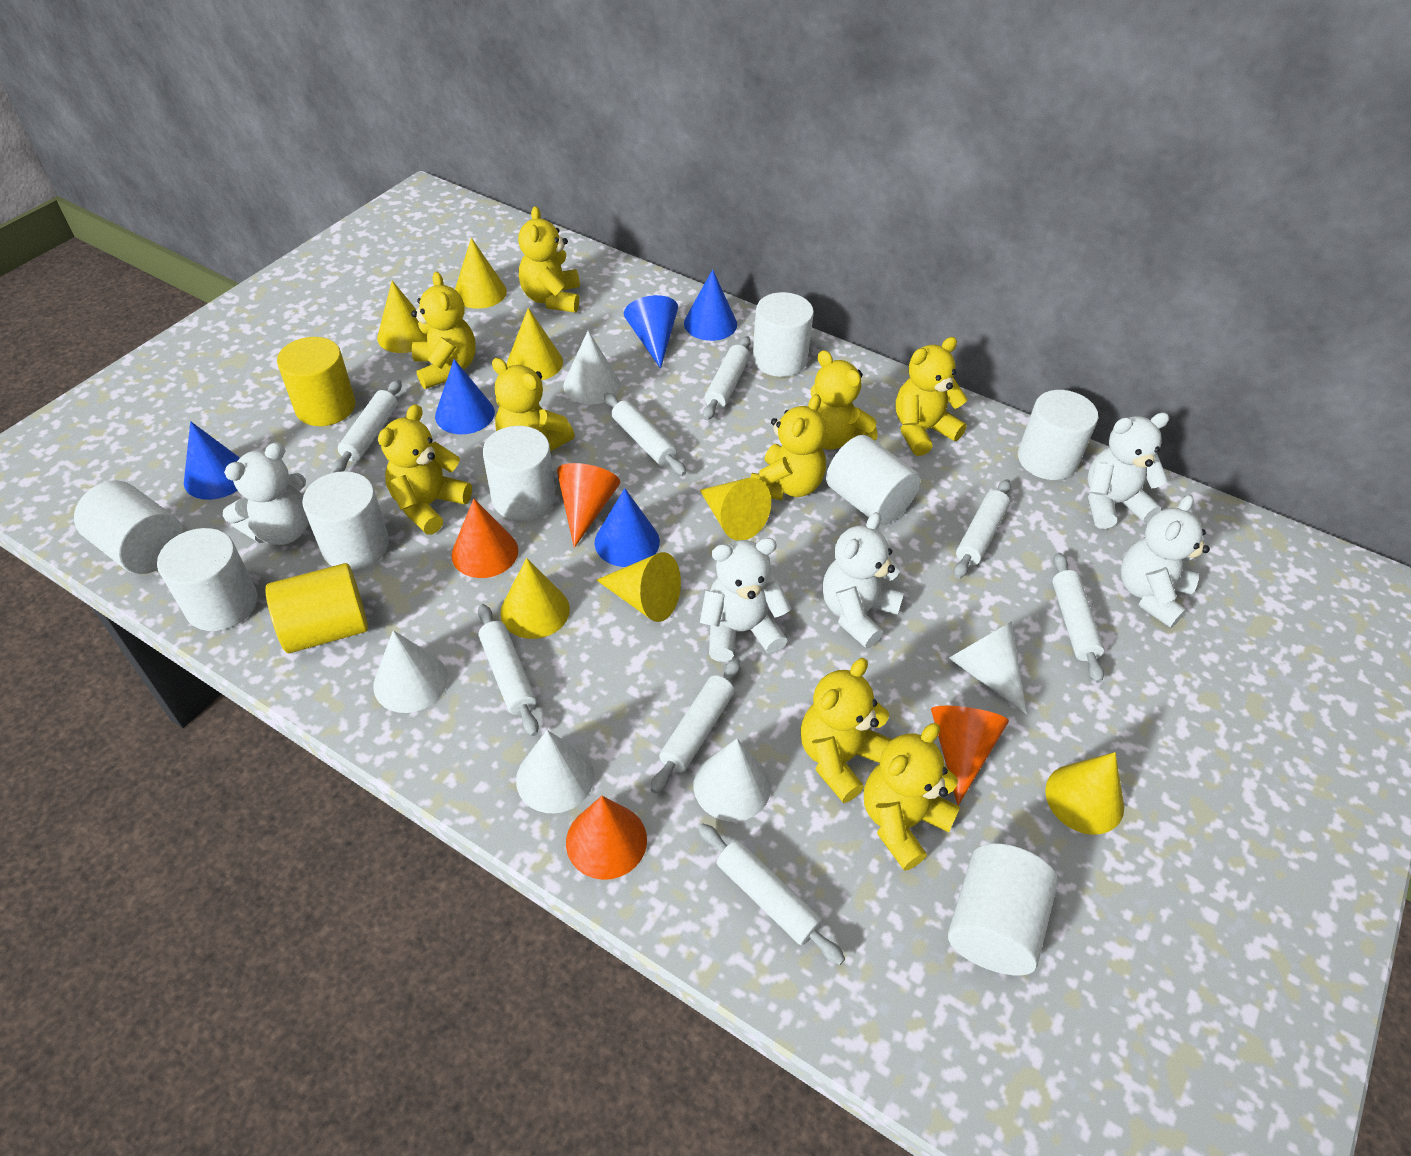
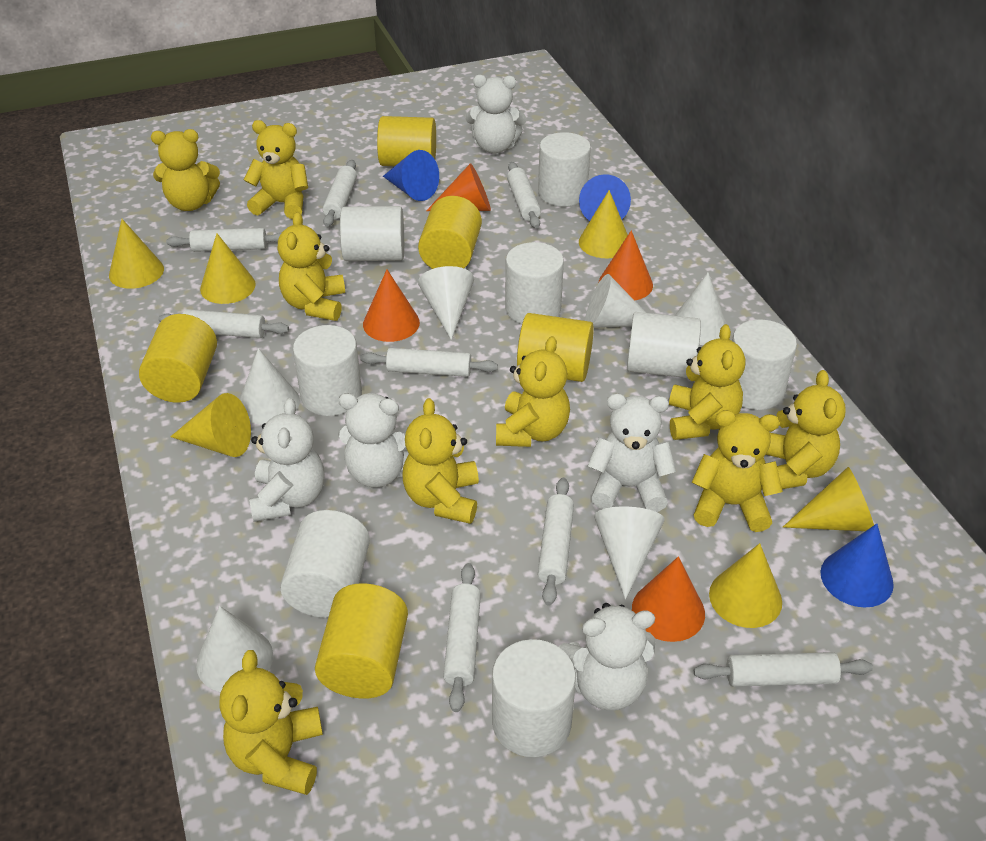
blue cone: [184,421,240,500] [435,359,495,434] [595,488,660,567] [624,295,678,369] [684,269,737,341] = 5 -> [383,150,439,201] [579,174,631,221] [820,524,894,608] = 3
white cone: [373,630,448,713] [516,730,594,813] [563,331,621,404] [693,739,771,822] [949,621,1027,714] = 5 -> [196,606,273,692] [240,348,300,425] [418,266,474,340] [585,274,646,328] [594,507,665,599] [674,273,727,345] = 6
yellow cone: [377,281,427,353] [455,238,507,309] [500,558,570,639] [507,308,563,380] [597,552,681,622] [700,478,771,541] [1045,752,1124,835] = 7 -> [109,219,164,289] [170,393,251,457] [200,233,256,304] [579,190,628,258] [709,543,782,628] [783,467,874,531] = 6
yellow cylinder: [265,563,368,653] [277,337,356,426] = 2 -> [139,314,217,403] [315,583,408,699] [377,116,436,166] [418,196,482,269] [517,313,594,382] = 5

